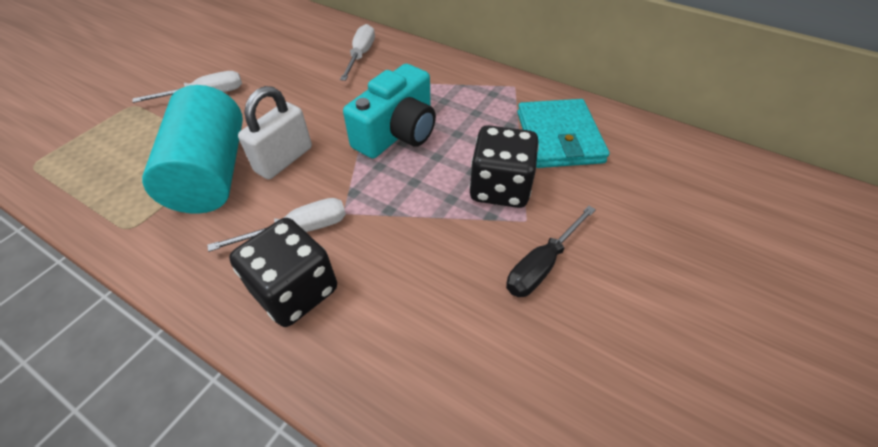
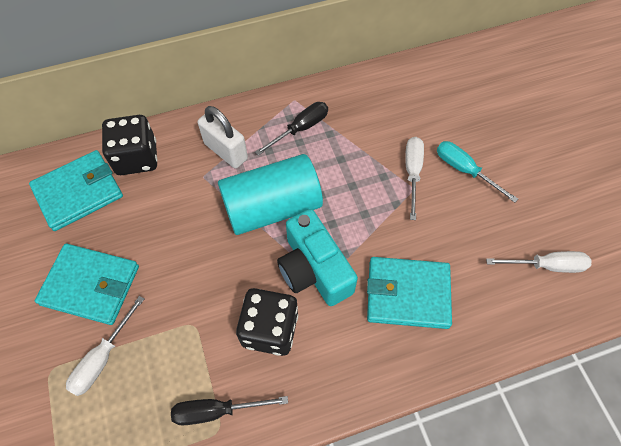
black screwdriver: [506,206,596,297] = 1 -> [171,396,288,425] [255,102,328,156] = 2
turquoise screwdriver: none = 0 -> [437,141,518,203] = 1
turquoise wallet: [517,99,610,168] = 1 -> [29,150,123,231] [35,244,139,325] [367,257,452,329] = 3

